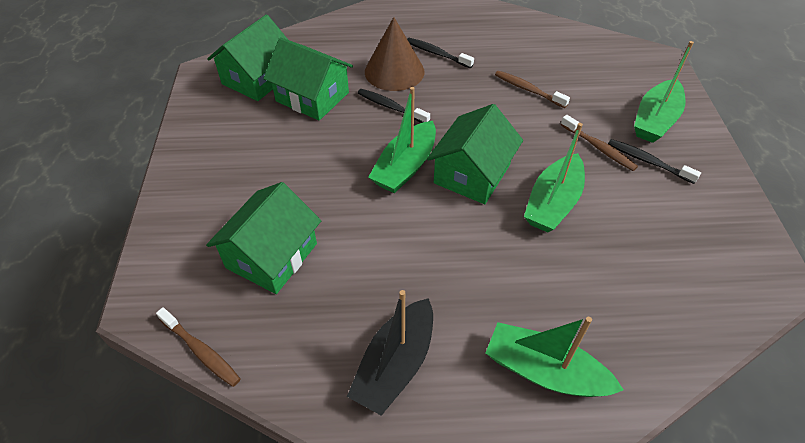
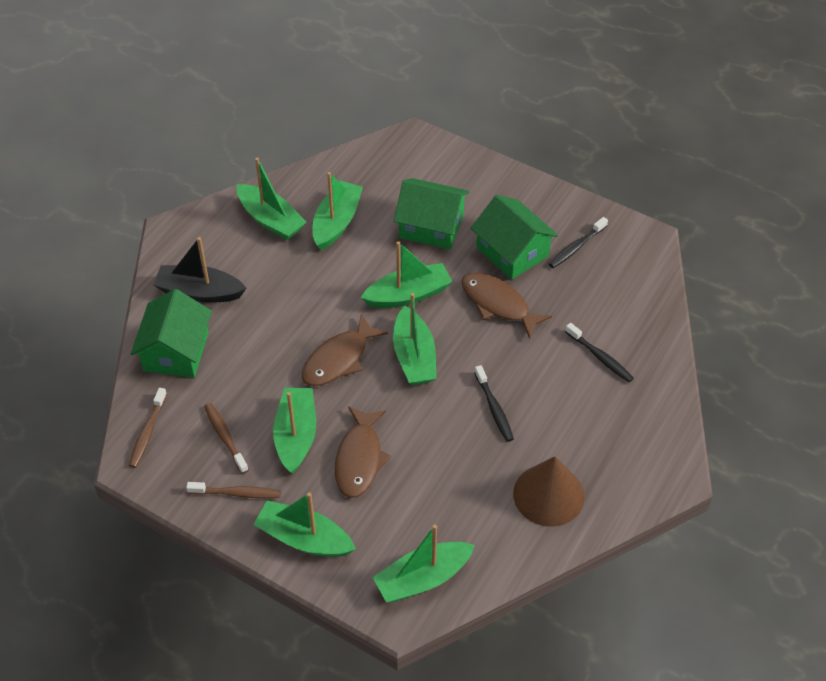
brown fish: none = 0 -> [302,314,388,386] [335,406,391,498] [462,273,552,339] = 3
green boat: [368,87,436,193] [486,317,624,397] [524,123,585,232] [634,41,694,143] = 4 -> [237,157,306,240] [253,493,356,557] [273,388,316,474] [312,172,363,250] [361,241,452,308] [372,525,475,603] [393,293,437,385] = 7
green house: [206,182,321,294] [207,14,288,101] [263,37,353,121] [427,104,523,204] = 4 -> [131,289,212,378] [394,178,469,250] [471,195,558,280] = 3

